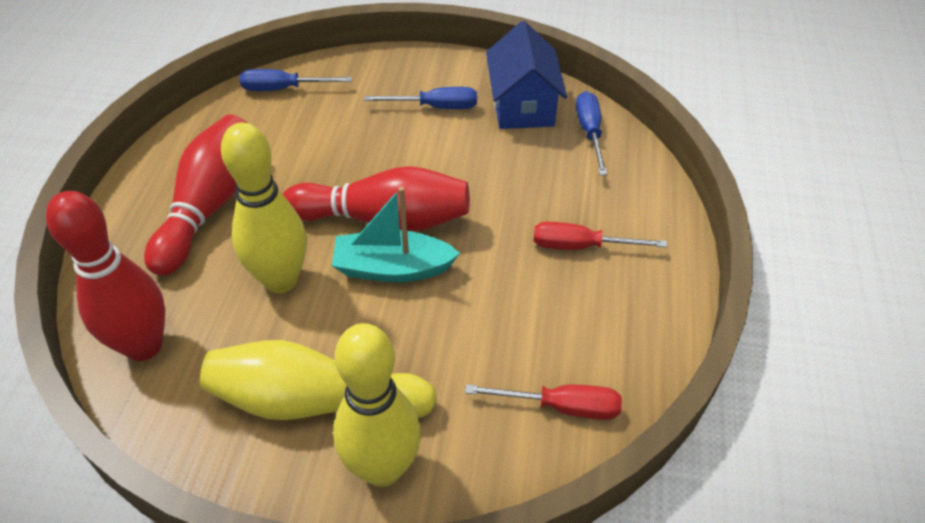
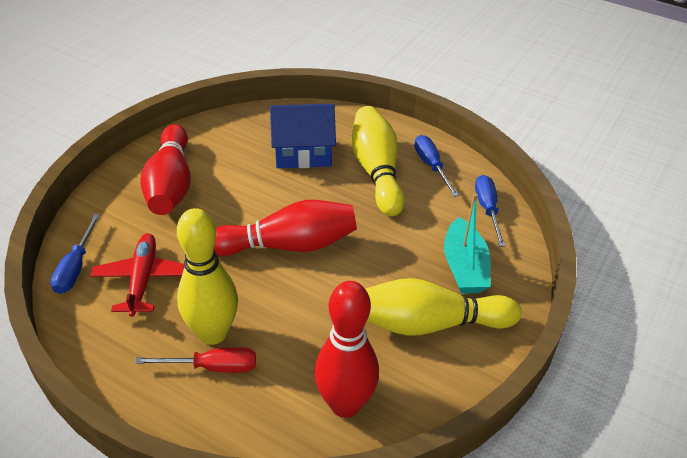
red plane: none = 0 -> [90,233,185,317] = 1
red screwdriver: [465,384,622,420] [534,222,667,250] = 2 -> [135,347,256,373] = 1

